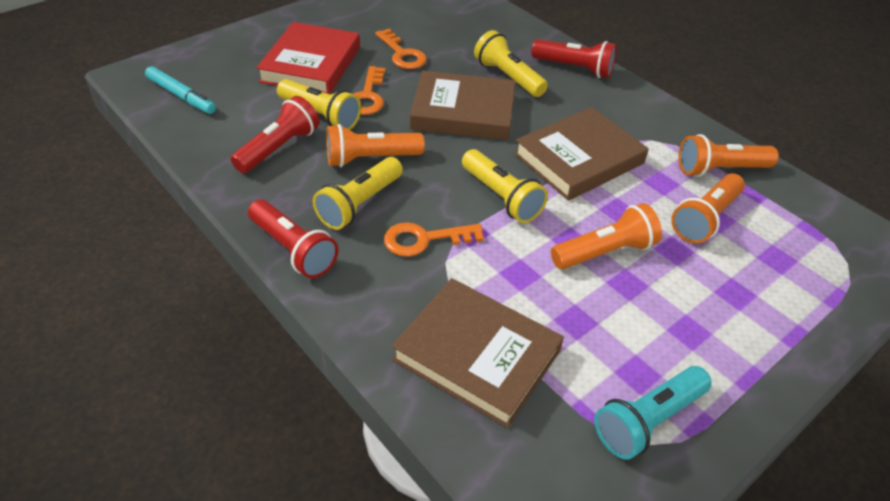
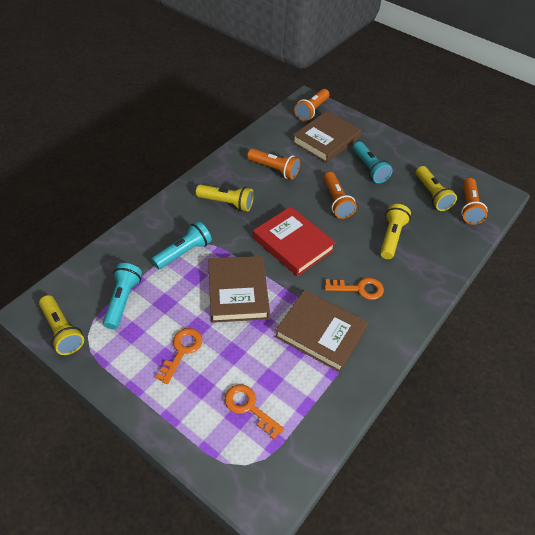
red flashlight: [231,96,319,173] [248,199,338,278] [531,39,617,78] = 3 -> none = 0
turquoise flashlight: [594,366,712,460] = 1 -> [103,263,142,329] [151,221,212,269] [353,142,393,183] = 3
turquoise marker: [145,66,216,114] = 1 -> none = 0

